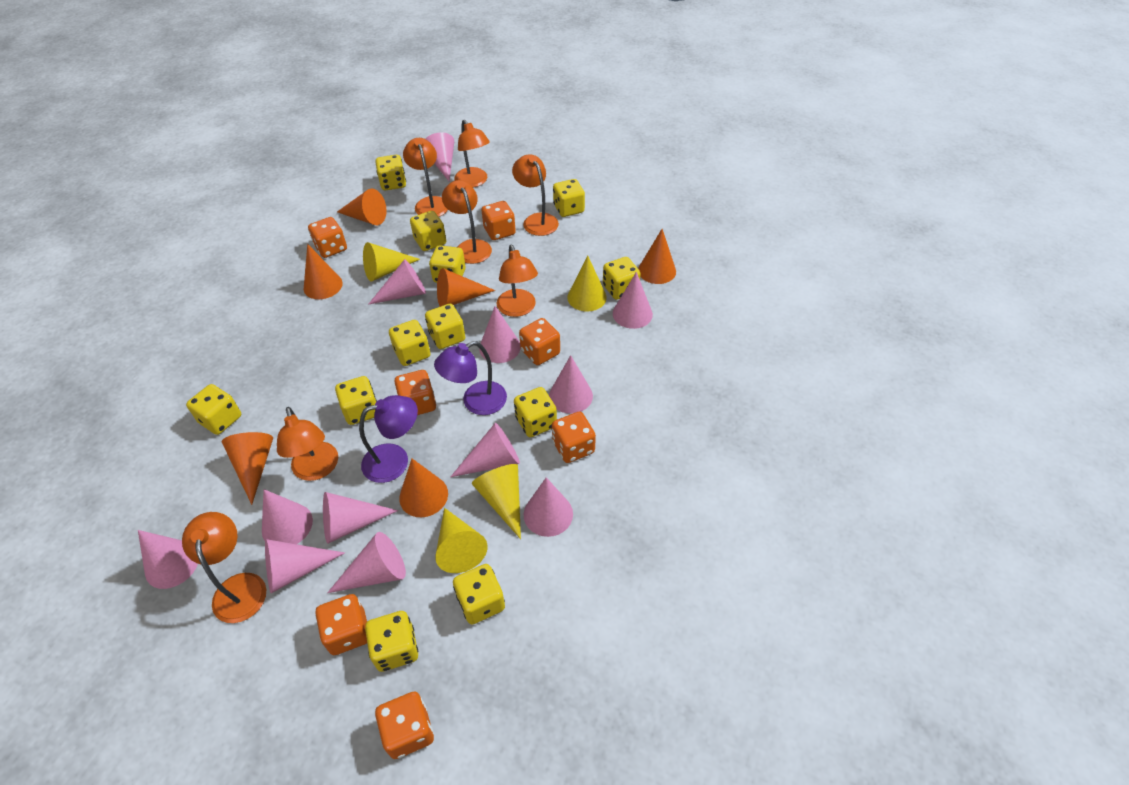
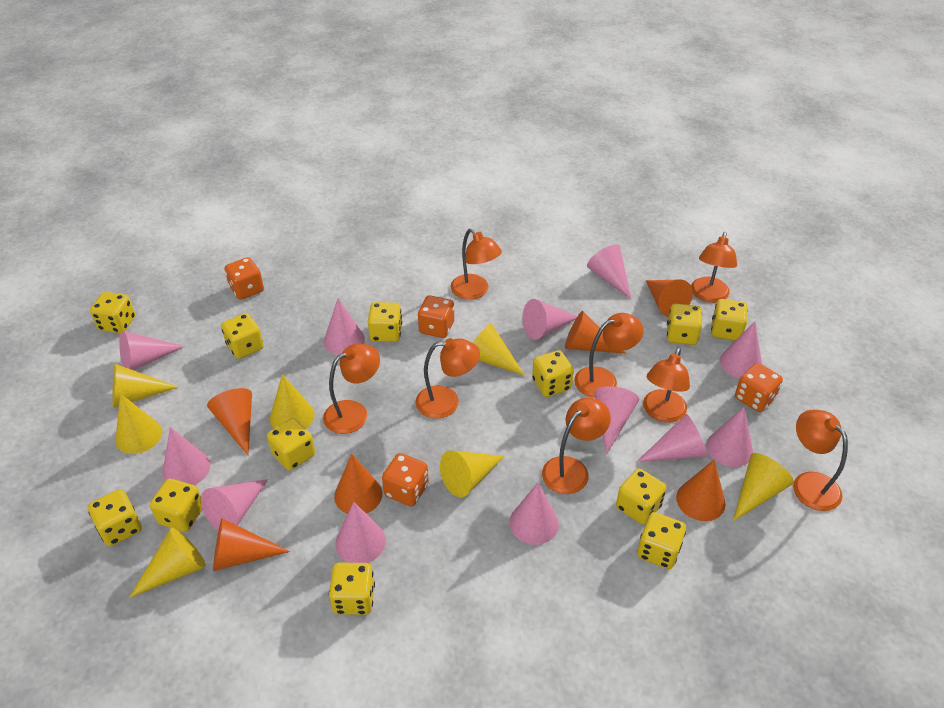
orange dice: [308,217,347,258] [315,594,367,655] [375,691,434,759] [395,370,436,415] [481,201,516,240] [519,318,560,365] [552,412,596,463] = 7 -> [224,257,264,300] [382,453,429,507] [418,295,454,338] [735,363,783,412] = 4
orange lamp: [182,512,266,623] [277,407,338,481] [403,138,448,217] [442,180,492,264] [454,120,490,188] [497,245,538,317] [512,154,559,236] = 7 -> [323,343,380,434] [415,338,480,419] [451,229,502,300] [542,398,611,494] [574,313,644,398] [643,348,690,423] [691,232,737,303] [793,410,848,511] = 8
purple lamp: [359,395,418,483] [434,341,507,415] = 2 -> none = 0
yellow cone: [363,242,420,281] [436,508,488,573] [472,464,521,539] [567,255,607,311] = 4 -> [112,364,179,408] [115,394,162,454] [129,528,206,598] [270,374,314,428] [440,450,505,498] [473,323,525,376] [733,453,794,521] = 7

